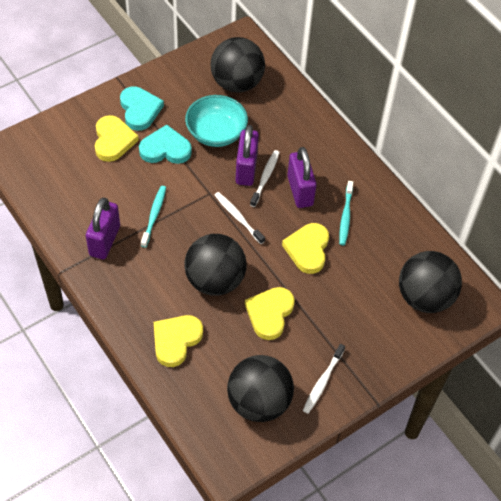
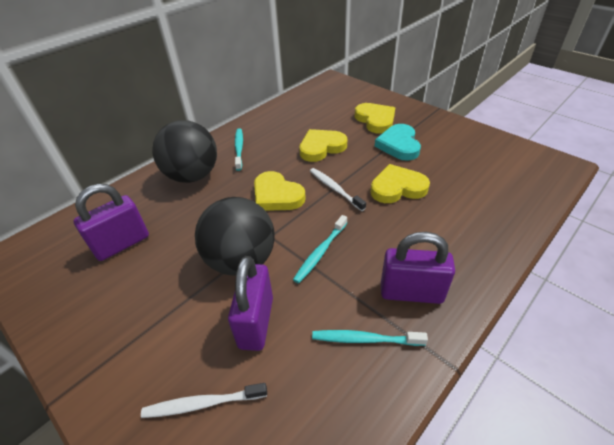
black ball: [185,234,247,296] [211,37,265,93] [227,355,294,422] [399,251,462,313] = 4 -> [152,120,217,183] [195,197,275,275] = 2
turquoise bowl: [185,95,248,147] = 1 -> none = 0
turquoise heart: [120,86,164,131] [139,125,192,164] = 2 -> [374,124,421,161] = 1
turquoise toothbrush: [141,186,166,248] [339,181,353,245] = 2 -> [235,128,243,171] [293,215,347,283] [312,330,428,346] = 3
white toothbrush: [215,192,265,244] [250,150,280,207] [303,344,345,414] = 3 -> [141,383,267,418] [310,168,366,211] = 2

